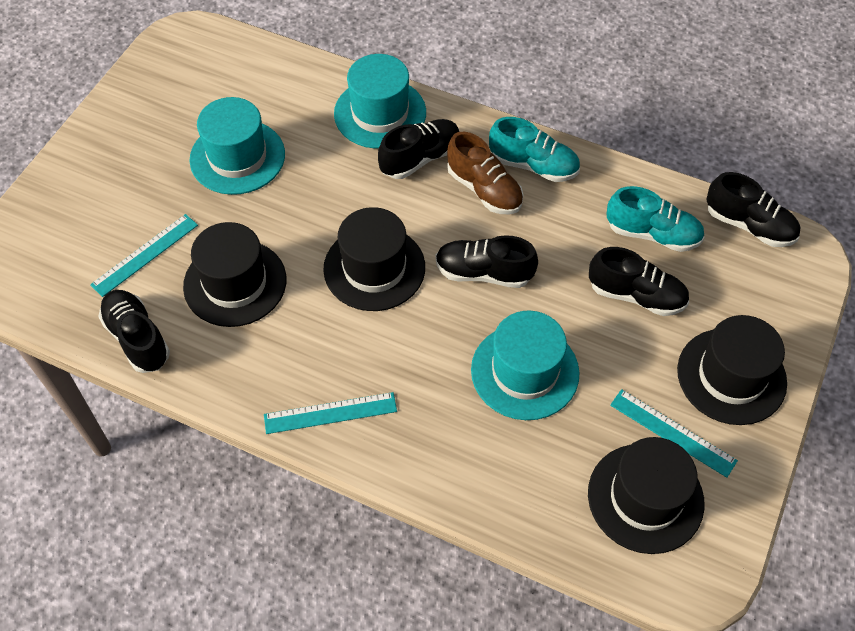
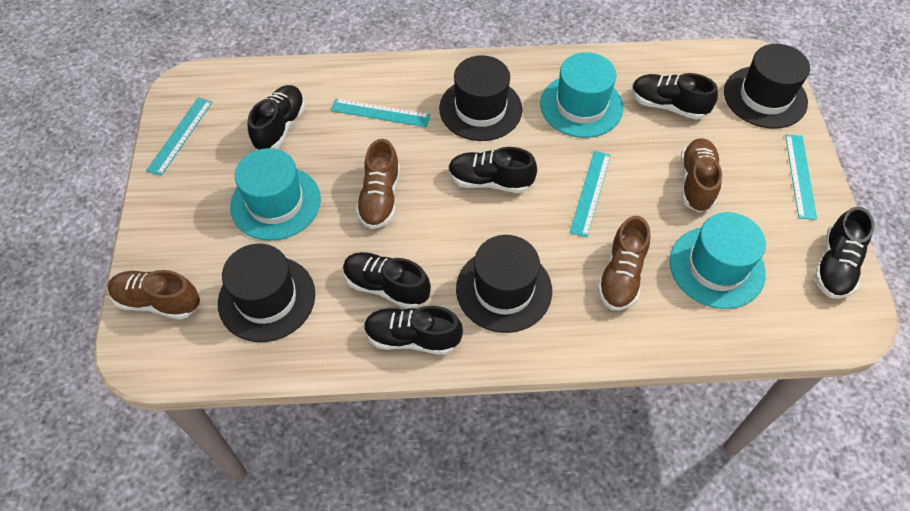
black shoe: [98,290,170,373] [378,119,460,179] [436,235,538,288] [589,247,689,316] [706,172,800,247] = 5 -> [248,85,305,150] [343,252,431,309] [364,306,463,355] [448,147,537,193] [632,73,718,120] [815,207,874,299] = 6
brown shoe: [447,132,524,214] = 1 -> [108,270,200,319] [356,139,400,229] [597,216,650,310] [680,138,722,212] = 4
turquoise ruler: [90,214,198,297] [264,392,397,434] [610,389,738,478] = 3 -> [146,97,212,176] [331,98,431,127] [570,151,611,237] [785,135,817,220] = 4
turquoise shoe: [489,117,580,182] [607,186,705,252] = 2 -> none = 0

